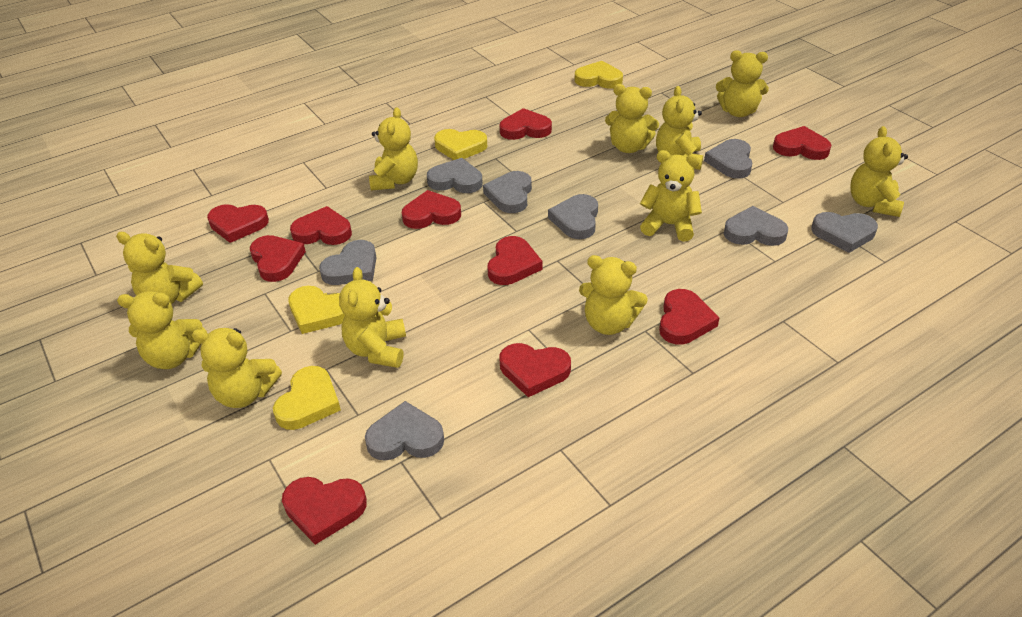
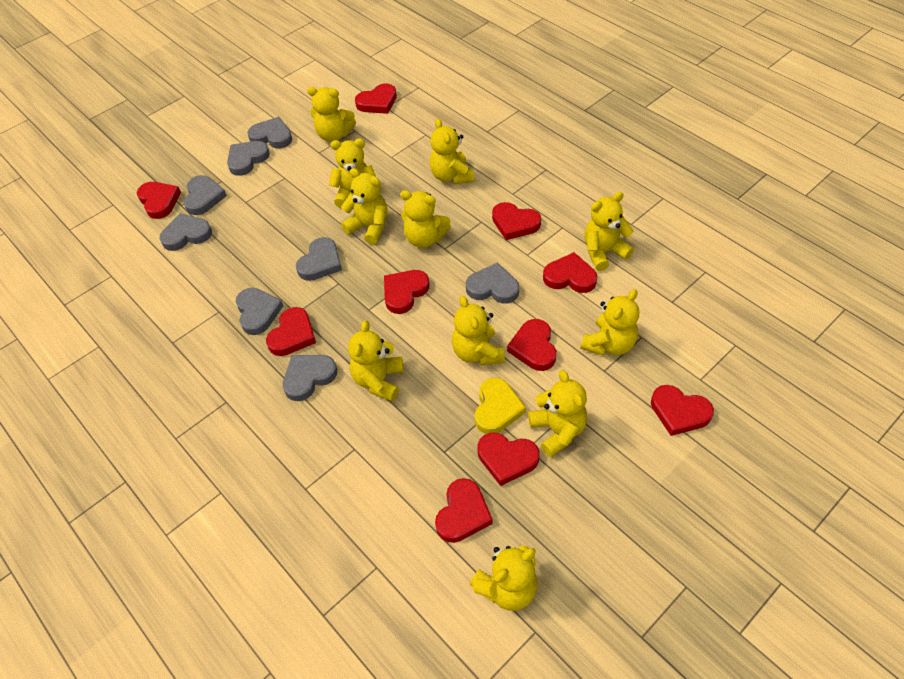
yellow heart: [273,366,341,430] [288,286,345,334] [434,129,487,160] [575,61,623,89] = 4 -> [475,378,526,434] = 1

